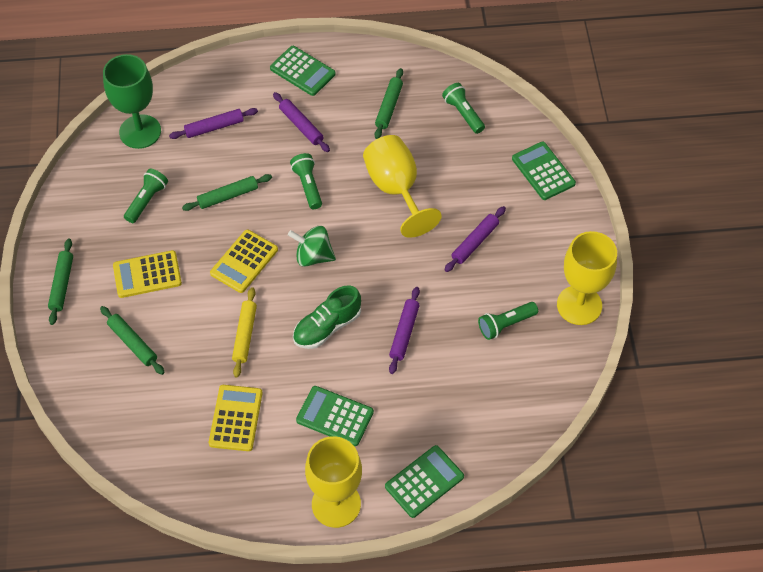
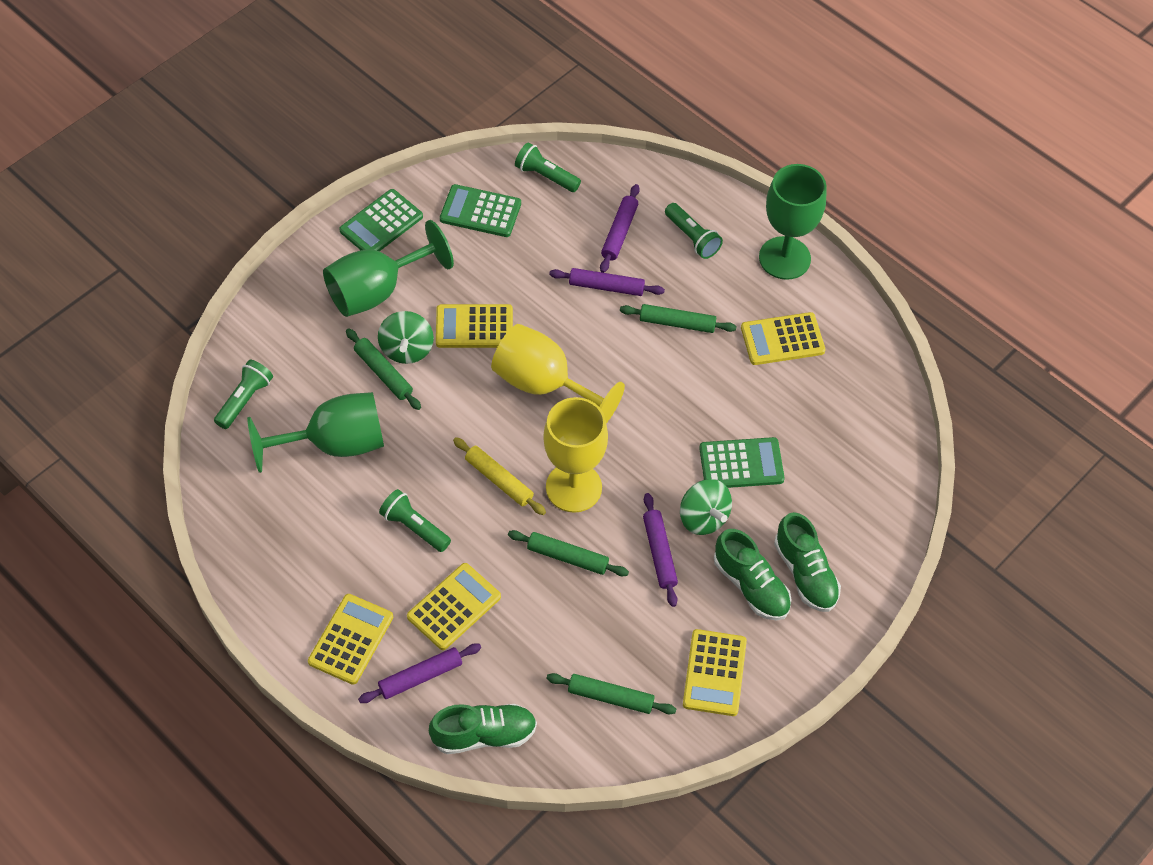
green calculator: [270,46,336,96] [296,386,374,446] [385,445,464,518] [512,142,576,200] = 4 -> [339,189,423,251] [440,184,521,237] [699,437,785,488] = 3
green goblet: [103,54,161,149] = 1 -> [247,392,384,473] [323,220,454,317] [759,164,826,280] = 3
green shoe: [293,285,361,349] = 1 -> [429,704,537,754] [714,529,791,621] [774,512,841,612] = 3
green spinning top: [288,226,336,267] = 1 -> [378,311,434,364] [680,479,732,535] = 2
yellow calculator: [113,250,182,298] [209,385,262,451] [210,230,278,293] = 3 -> [308,594,393,685] [407,563,501,650] [436,304,513,348] [683,629,747,716] [741,312,826,365] = 5
yellow goblet: [305,436,362,528] [363,135,442,238] [557,231,617,325] = 3 -> [491,324,625,423] [543,397,608,513] = 2

